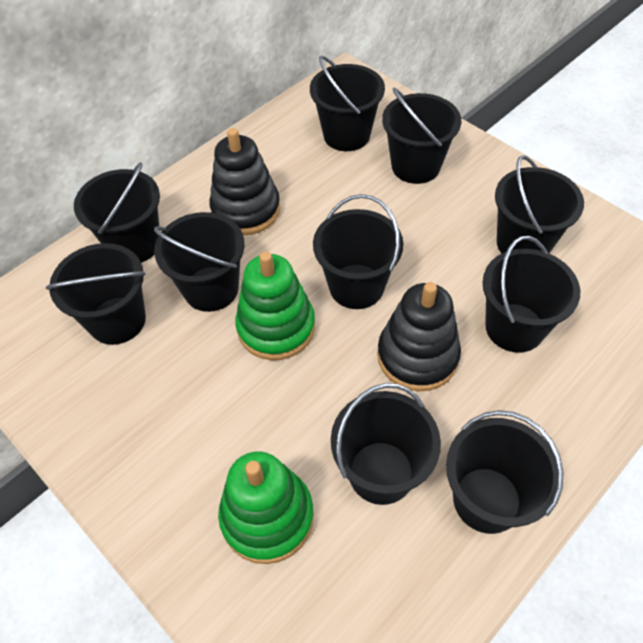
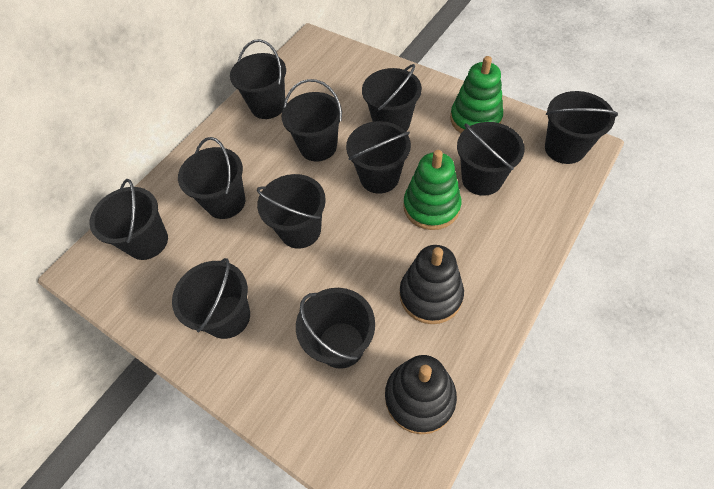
black bucket: [46,243,146,345] [74,162,160,263] [154,212,245,312] [310,55,385,151] [313,194,404,309] [331,383,441,505] [382,88,461,184] [446,410,564,534] [482,236,580,352] [495,155,584,253] = 10 -> [89,179,168,260] [172,258,250,339] [178,137,245,219] [230,39,286,119] [257,174,326,249] [282,79,342,161] [296,288,375,369] [346,121,411,193] [362,64,422,132] [457,122,525,196] [545,91,618,164] = 11

